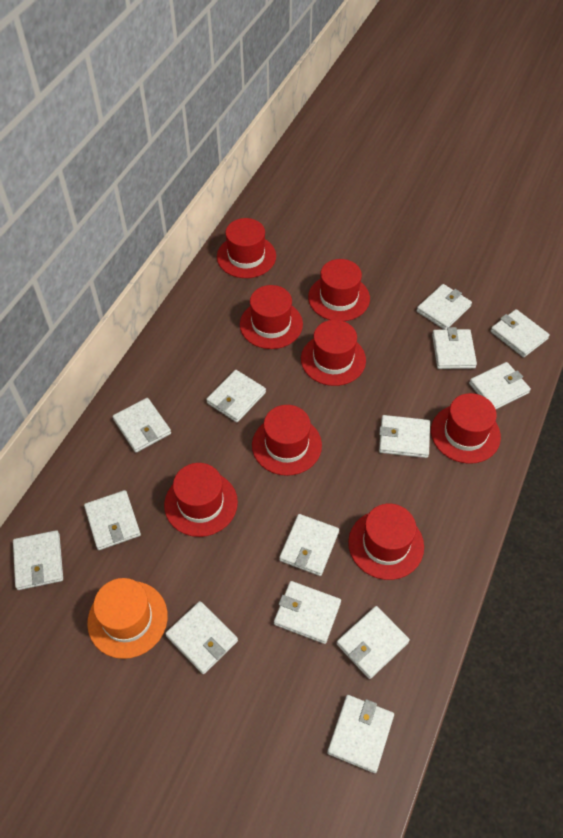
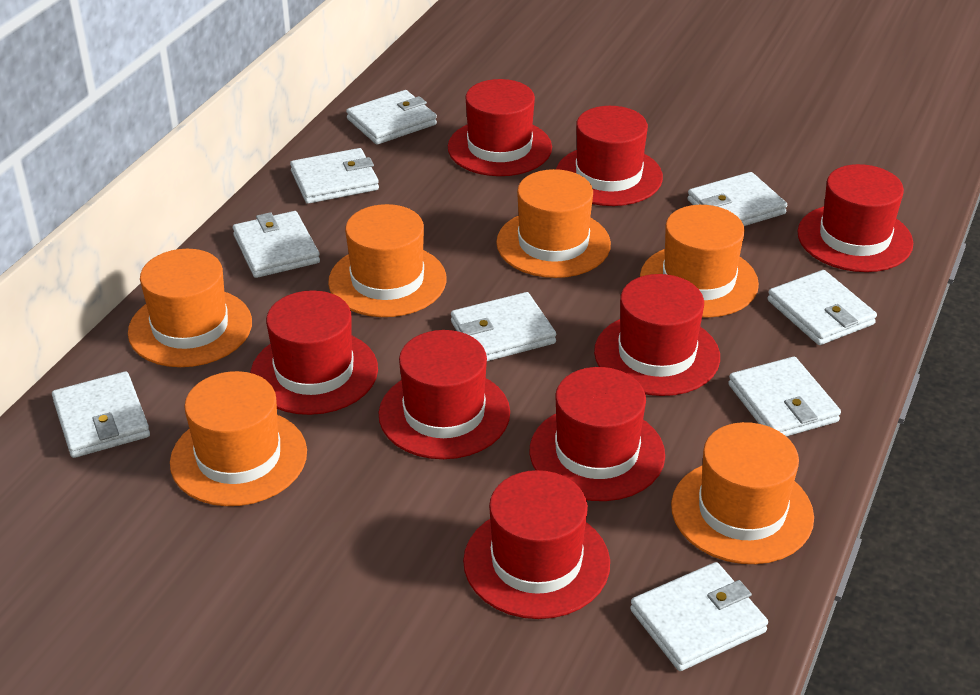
orange hat: [87,578,168,659] = 1 -> [128,249,252,367] [170,371,307,506] [328,204,447,317] [496,169,611,278] [640,205,759,318] [671,422,814,564] = 6
white wallet: [13,530,63,590] [84,490,141,550] [113,398,171,453] [165,601,238,674] [206,370,266,422] [274,581,341,644] [279,514,339,576] [327,695,394,773] [336,606,410,679] [379,415,430,458] [417,284,472,330] [432,327,477,369] [469,362,531,409] [491,309,550,357] = 14 -> [52,371,150,458] [233,211,320,278] [290,148,379,204] [346,90,437,145] [451,292,556,361] [630,562,768,671] [687,172,787,226] [728,357,841,437] [767,270,877,345] = 9

